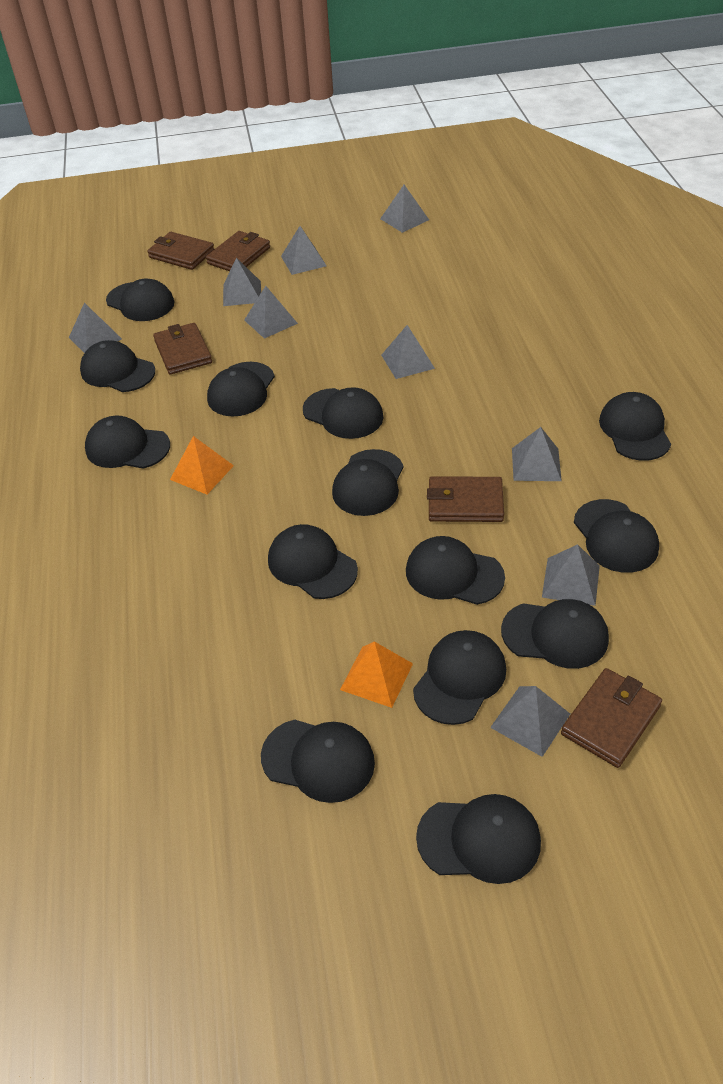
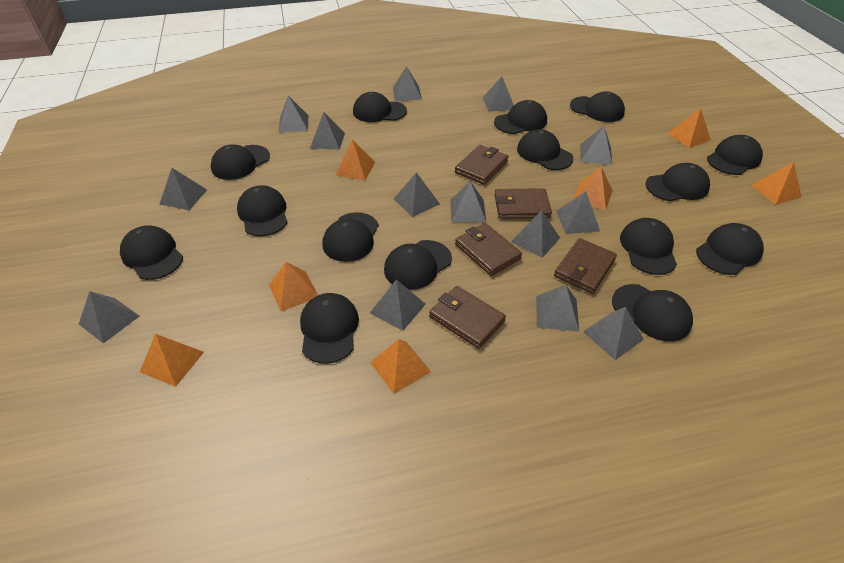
black cap: [80,340,155,392] [85,416,170,469] [106,279,175,321] [207,362,275,417] [261,720,375,803] [268,524,358,599] [303,387,383,439] [332,449,403,516] [406,536,505,605] [413,630,506,725] [416,794,541,884] [501,599,609,669] [574,499,659,573] [599,392,671,461] = 14 -> [120,225,183,280] [211,144,270,180] [237,185,288,236] [300,293,359,364] [323,212,379,262] [353,92,407,122] [384,240,452,290] [494,100,547,134] [517,129,573,170] [570,91,625,122] [612,284,693,342] [620,218,677,275] [645,163,710,201] [696,223,764,275] [707,135,763,175] = 15
grey pyramid: [69,303,122,353] [223,258,261,306] [244,286,298,339] [281,226,327,275] [380,185,429,233] [381,325,435,379] [490,686,570,757] [512,427,562,481] [542,544,600,606] = 9 -> [79,291,139,344] [160,168,207,210] [279,96,308,133] [310,112,345,150] [370,279,426,331] [393,66,422,101] [394,172,440,217] [450,181,486,222] [483,76,514,112] [511,210,560,258] [536,284,579,332] [556,192,600,234] [580,126,612,165] [583,307,644,360] = 14
orange pyramid: [170,436,234,494] [340,641,413,708] = 2 -> [140,334,204,387] [269,262,318,311] [335,140,375,180] [370,339,431,394] [573,167,613,210] [667,108,711,148] [752,162,802,205] = 7

